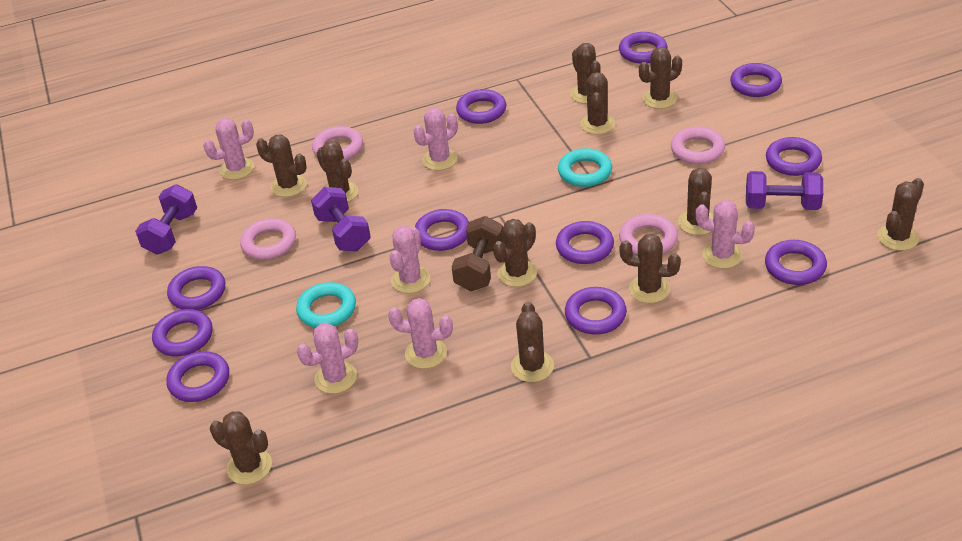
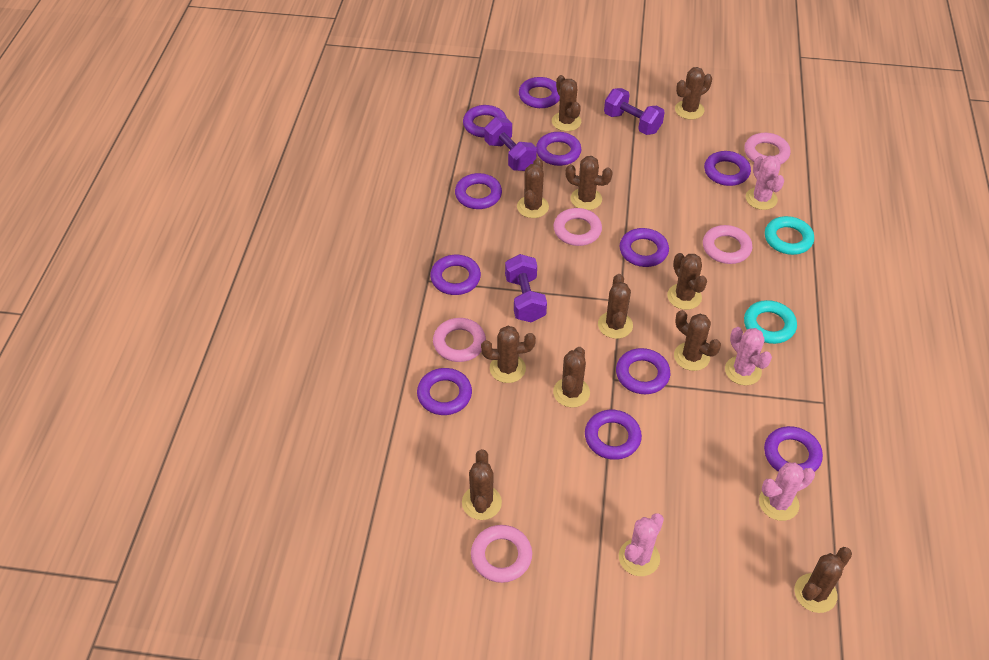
brown dumbbell: [452,216,503,291] = 1 -> none = 0
pink cactus: [203,118,254,180] [297,323,358,394] [388,298,453,369] [390,226,430,293] [413,108,458,170] [695,200,755,269] = 6 -> [619,513,664,576] [725,327,772,385] [746,155,784,210] [759,462,815,521] = 4
pink ring: [240,218,296,260] [312,126,363,160] [619,214,678,254] [671,127,725,164] = 4 -> [433,318,486,362] [471,525,532,583] [553,208,602,246] [703,225,752,264] [744,133,790,165] = 5

